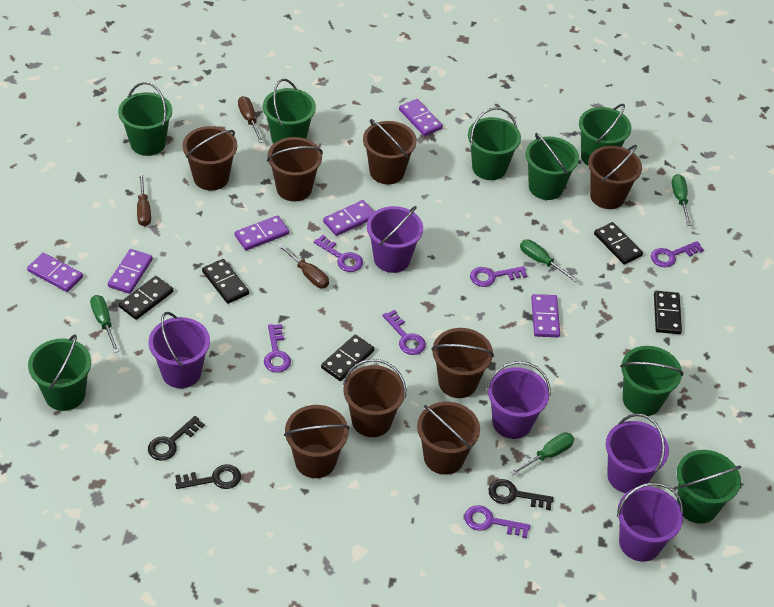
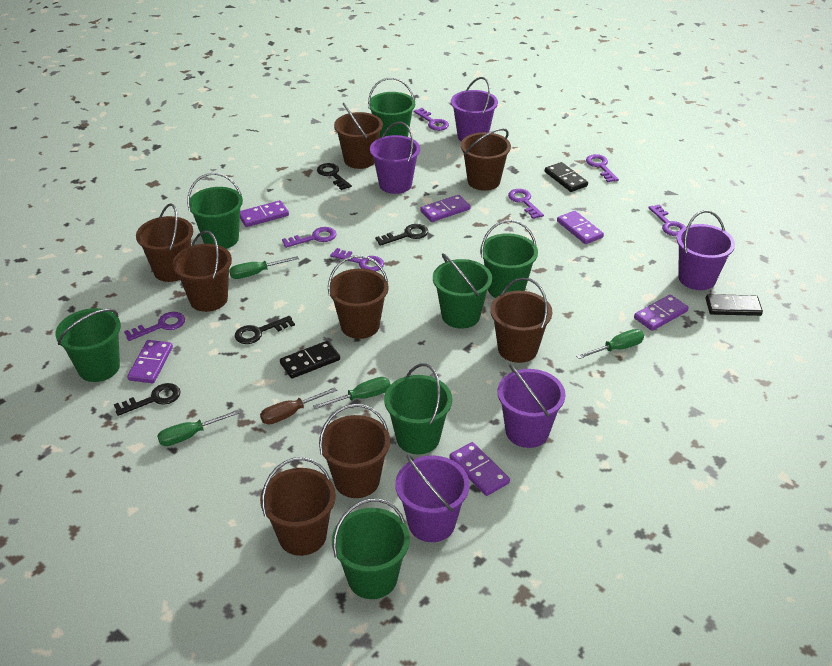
black domino: [119,276,173,320] [202,259,249,304] [321,335,374,381] [594,222,643,264] [654,291,682,334] = 5 -> [280,341,340,379] [545,162,588,192] [705,294,763,316] = 3
black key: [148,416,205,461] [175,464,241,489] [489,479,554,510] = 3 -> [114,383,181,416] [234,316,295,344] [317,163,352,190] [375,224,428,246] = 4
brown screwdriver: [137,173,151,226] [238,96,263,143] [277,243,329,288] = 3 -> [260,387,337,424] = 1
green bucket: [28,334,91,411] [118,82,172,156] [263,79,316,144] [468,107,521,180] [525,133,579,200] [579,104,631,166] [620,346,683,416] [677,450,741,524] = 8 -> [55,308,121,382] [187,173,243,249] [332,498,410,599] [368,77,415,138] [384,363,452,454] [433,253,492,329] [480,220,538,298] = 7
purple key: [264,324,291,373] [314,235,363,272] [382,310,426,355] [465,505,530,538] [470,266,527,287] [651,241,704,267] = 6 -> [124,312,185,341] [282,227,337,248] [330,248,384,271] [413,108,449,131] [508,189,544,219] [586,154,619,182] [648,204,685,236] = 7

